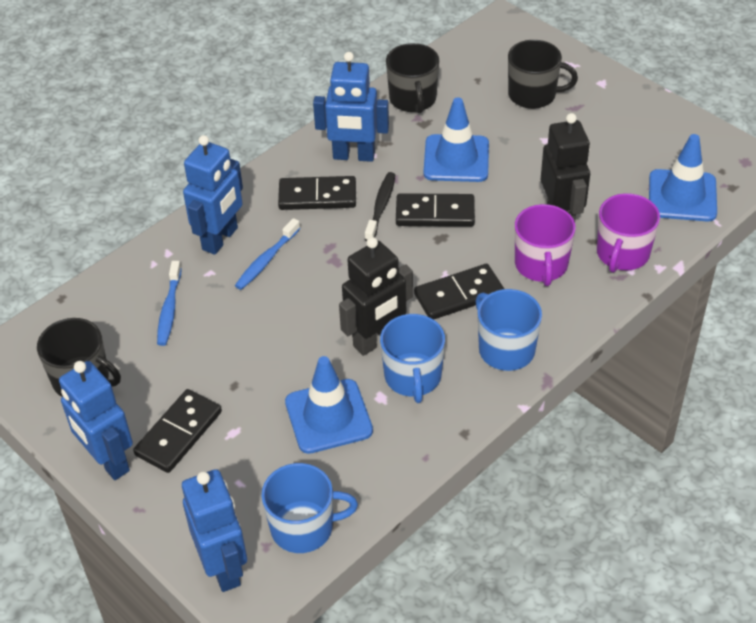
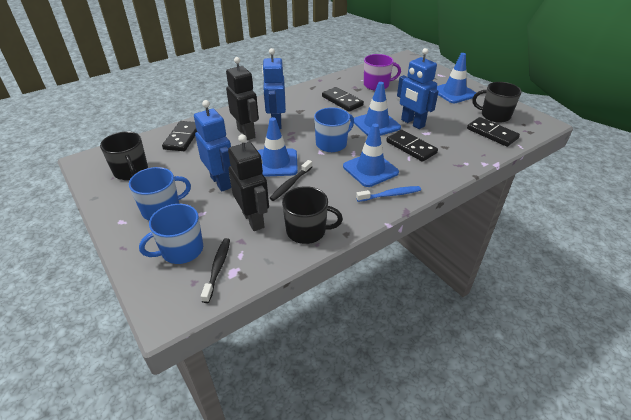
black toothbrush: [365,172,395,241] = 1 -> [201,238,230,303] [270,160,312,201] = 2
blue robot: [59,361,133,480] [182,469,247,592] [183,135,243,255] [313,52,389,162] = 4 -> [194,100,231,191] [262,48,286,129] [397,48,439,129] = 3
blue toothbrush: [157,261,182,346] [235,218,300,290] = 2 -> [356,186,421,202] = 1
blue traffic cone: [285,356,373,454] [423,97,489,182] [649,134,717,221] = 3 -> [258,117,298,177] [343,124,399,187] [354,82,401,136] [436,53,476,103] = 4
purple mug: [515,204,576,286] [597,193,660,273] = 2 -> [364,54,401,90] = 1

